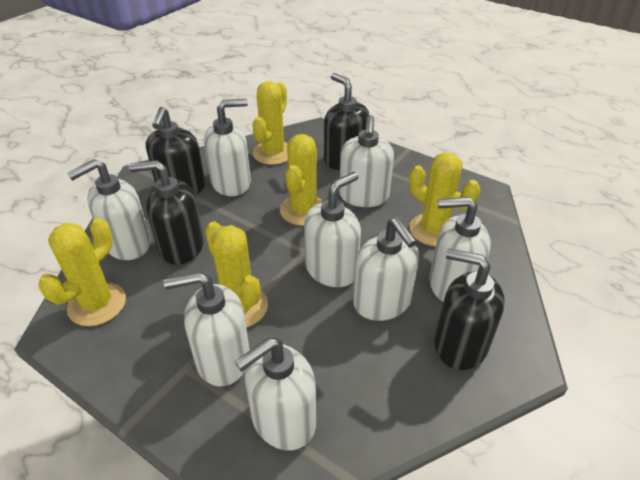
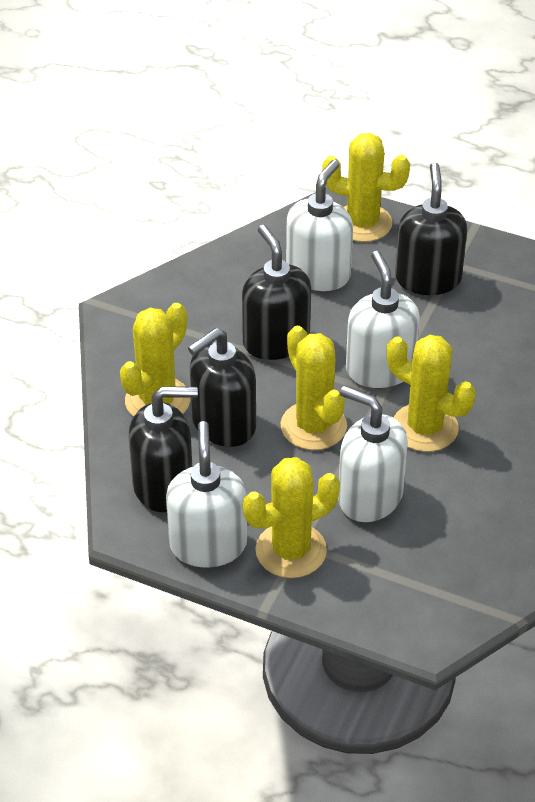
white soap dispenser: [67,159,151,260] [164,271,250,386] [204,99,251,196] [234,337,316,450] [304,172,361,287] [339,115,394,207] [353,218,419,321] [429,197,491,302] = 8 -> [166,421,247,567] [286,160,353,291] [338,386,408,522] [346,251,420,388] = 4

